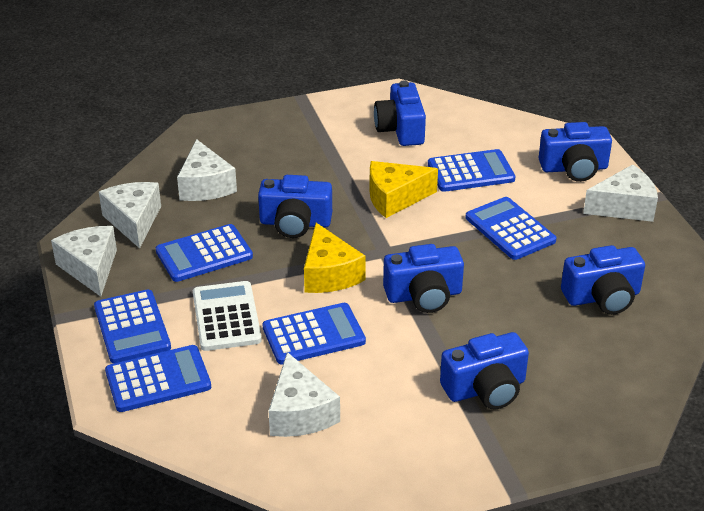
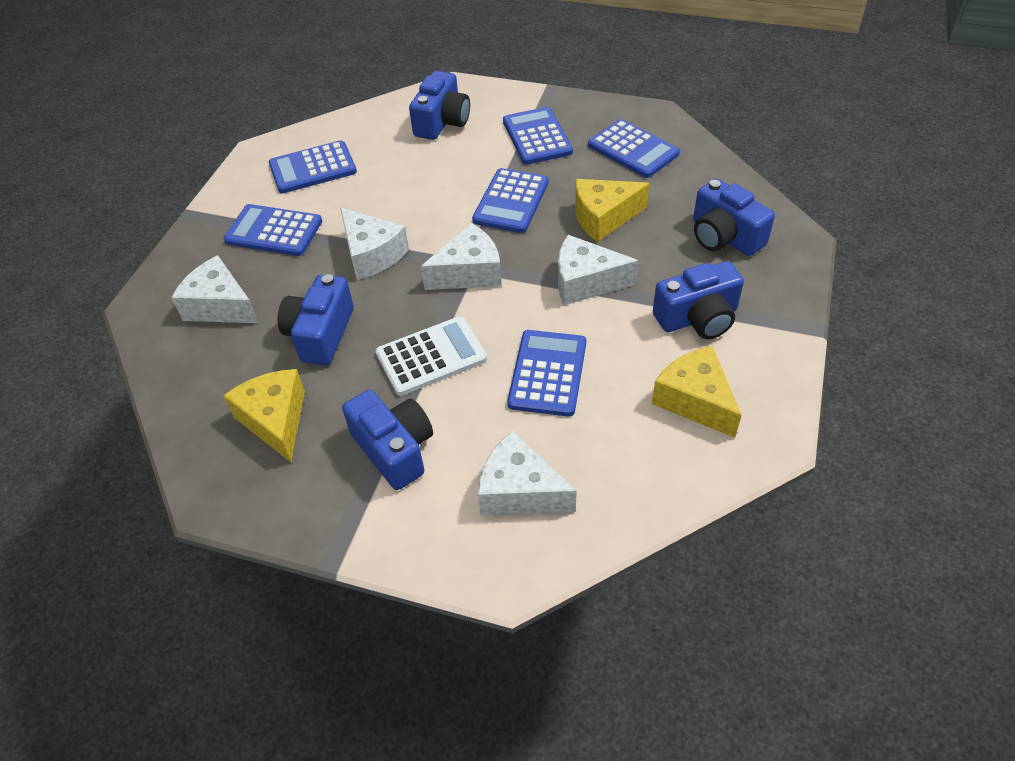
blue camera: [258,175,332,238] [374,80,426,146] [383,244,464,313] [440,332,529,409] [539,122,612,182] [561,245,645,315] = 6 -> [277,274,354,365] [342,390,433,490] [409,71,470,140] [653,261,744,339] [693,179,775,256] = 5
yellow cheese: [304,223,366,293] [369,161,438,218] = 2 -> [223,369,305,462] [575,179,650,242] [652,346,742,438] = 3

